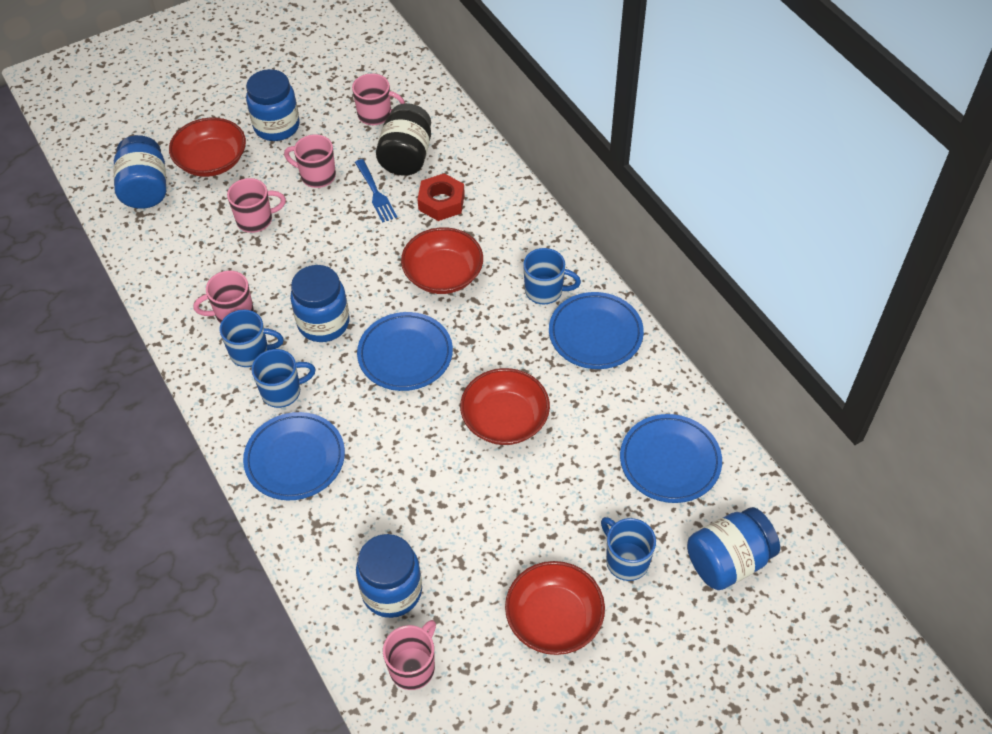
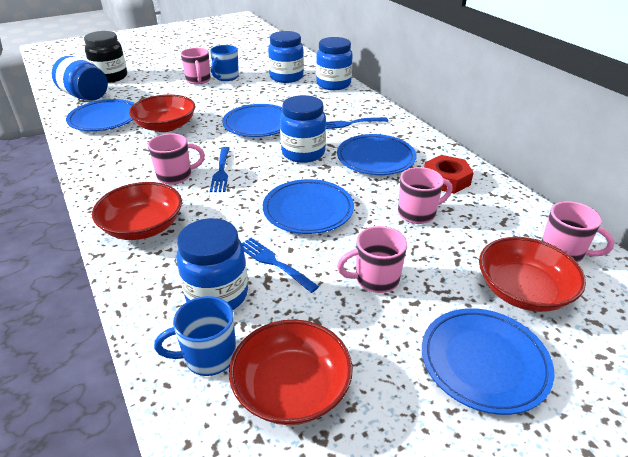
blue fork: [355,159,397,223] = 1 -> [210,147,230,192] [242,238,319,293] [326,117,388,129] = 3
blue mug: [220,309,284,367] [251,349,316,408] [523,248,581,304] [601,517,656,581] = 4 -> [154,296,236,376] [210,45,239,81] = 2
blue plate: [243,412,345,500] [357,312,453,391] [549,292,644,369] [620,414,722,503] = 4 -> [66,99,135,131] [222,104,283,137] [263,179,354,234] [337,134,416,175] [422,308,554,415] = 5

